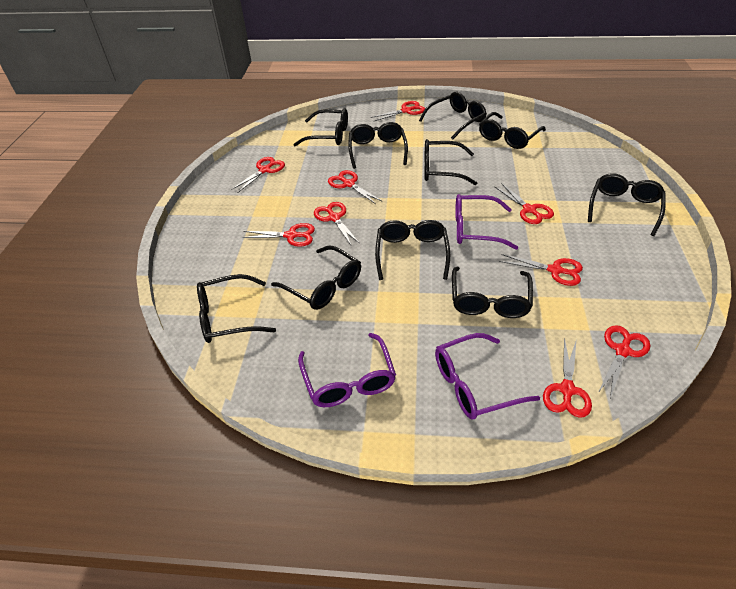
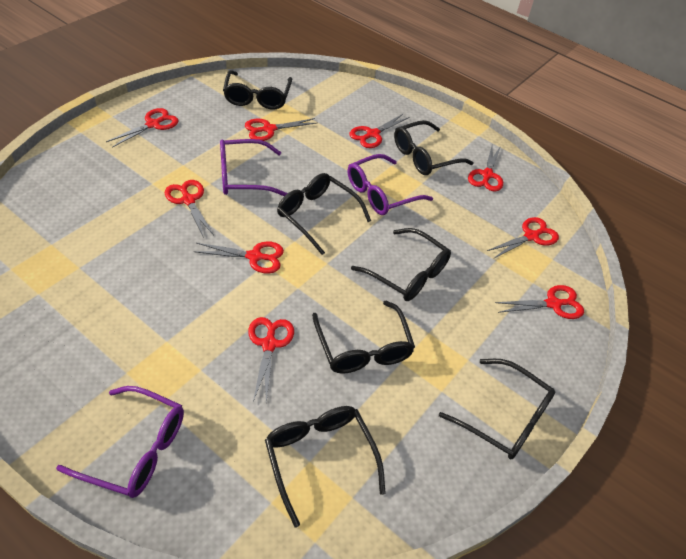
black glasses: [197,274,276,343] [271,246,361,310] [293,108,348,146] [348,122,408,169] [375,220,450,280] [419,92,487,140] [424,139,477,185] [452,267,533,318] [479,112,546,149] [588,173,666,236] = 10 -> [223,70,292,109] [265,406,386,527] [277,173,371,255] [312,301,415,374] [351,228,451,301] [394,120,474,175] [439,359,555,459] = 7

